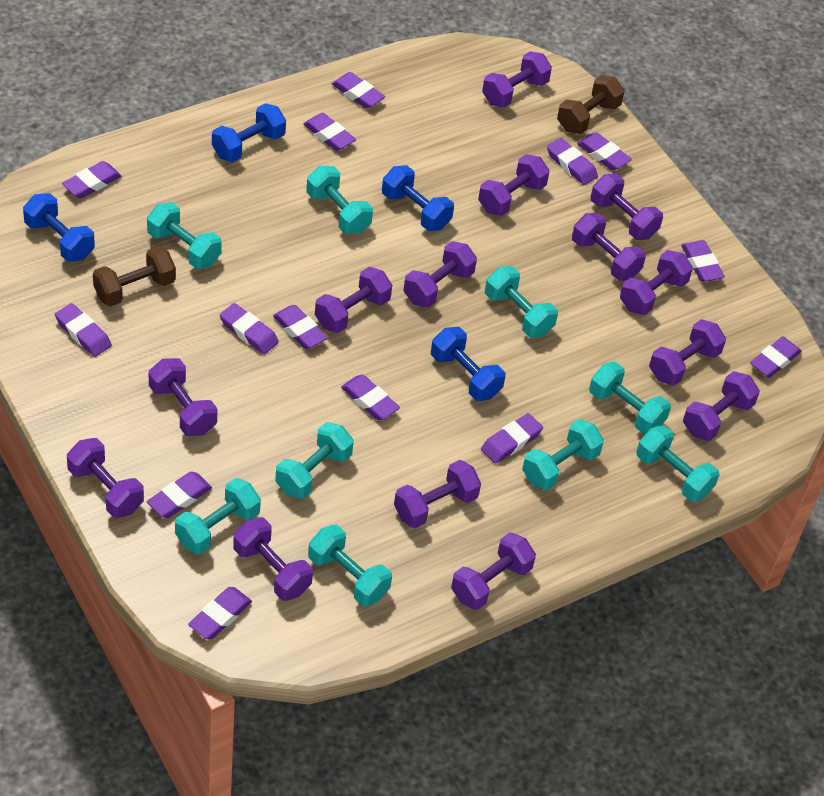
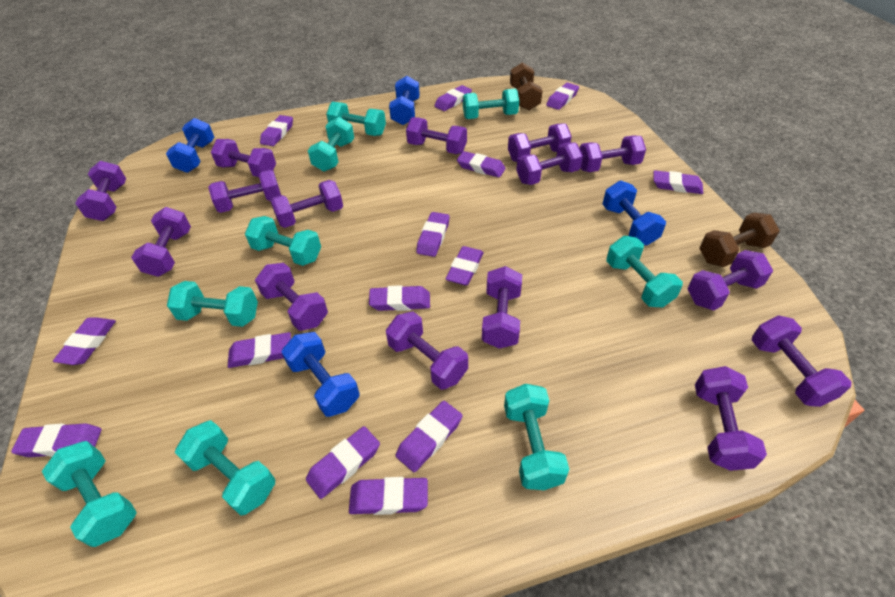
purple dumbbell: [67,438,144,518] [149,358,217,436] [233,517,313,601] [315,267,392,333] [394,460,481,528] [403,241,477,308] [451,532,536,610] [478,154,550,216] [482,51,552,108] [572,213,646,281] [591,174,663,240] [620,250,693,315] [649,319,726,386] [683,371,760,441] = 14 -> [75,161,126,221] [131,207,191,277] [208,170,281,213] [211,139,276,177] [255,263,328,331] [270,180,343,228] [386,311,468,390] [406,117,467,154] [482,266,522,349] [508,123,572,162] [516,143,583,185] [579,135,646,172] [688,250,773,311] [695,366,767,471] [752,316,851,407] = 15

